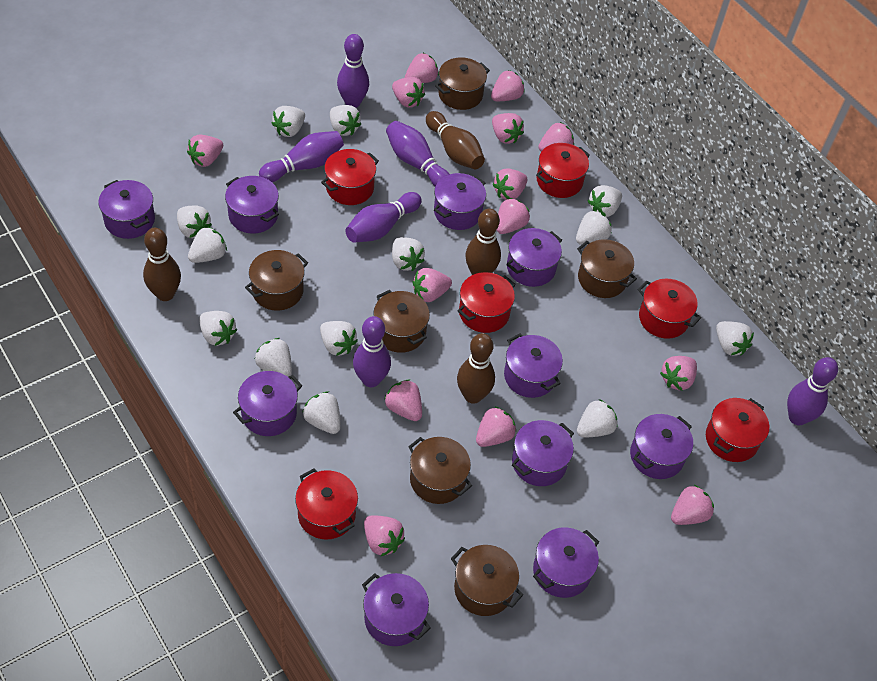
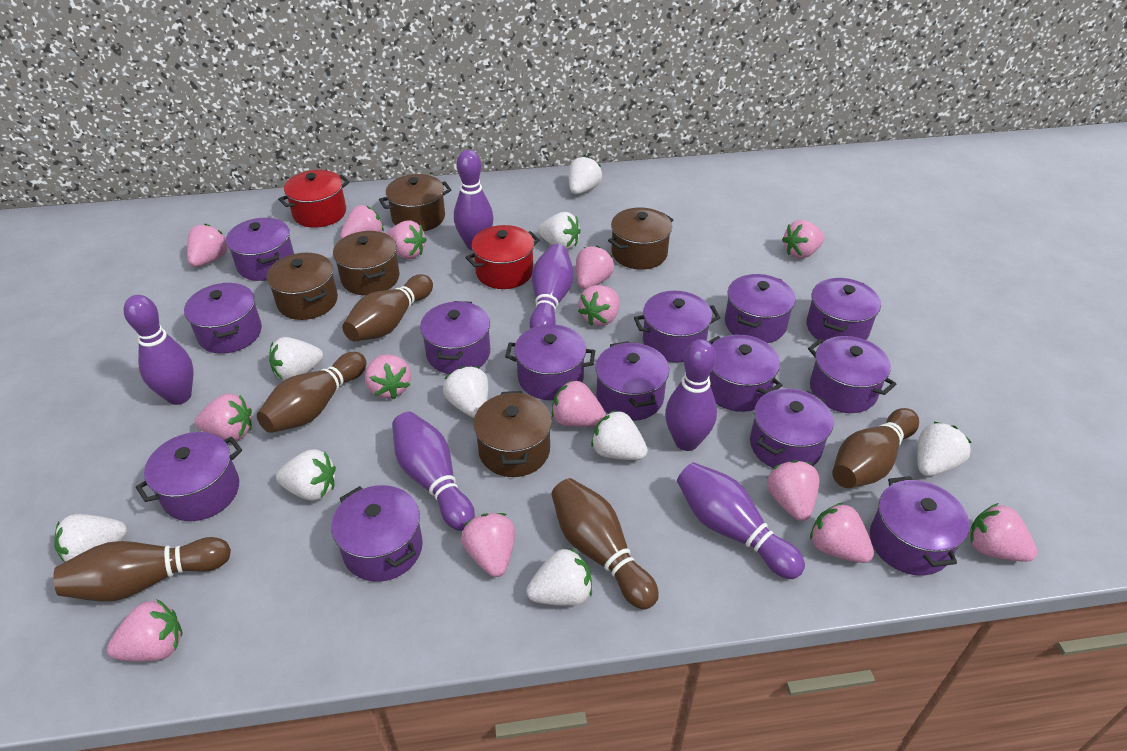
brown bowling pin: [143,228,181,301] [426,111,485,169] [457,333,495,404] [465,208,501,275] = 4 -> [53,537,231,602] [257,352,367,433] [342,274,433,342] [551,478,659,610] [832,408,919,488] = 5
brown pot: [245,250,308,311] [373,290,430,353] [408,437,472,504] [435,57,490,110] [451,545,523,616] [577,239,637,298] = 6 -> [266,253,338,320] [333,231,399,295] [379,174,452,231] [473,391,552,477] [608,207,673,270] = 5
purple pot: [98,180,155,239] [225,176,279,233] [233,371,302,436] [362,573,431,646] [434,173,486,230] [504,334,563,398] [506,228,562,287] [512,420,574,486] [533,527,599,598] [630,414,693,479] = 10 -> [136,432,242,521] [184,283,262,354] [226,218,294,281] [331,485,423,582] [420,301,490,374] [505,324,595,400] [596,341,669,421] [634,291,720,362] [708,335,782,412] [725,274,795,343] [750,388,833,468] [807,278,881,341] [808,336,896,413] [870,476,969,576] = 14
red pot: [295,468,358,540] [321,149,379,205] [458,272,516,333] [536,143,590,198] [638,279,701,339] [706,398,769,462] = 6 -> [278,170,350,228] [465,225,540,289] = 2
white strawberry: [177,206,212,238] [188,226,227,263] [199,311,237,346] [255,338,292,377] [271,106,305,137] [303,392,341,434] [320,321,358,356] [330,105,361,136] [392,237,425,271] [576,210,611,245] [577,399,618,437] [588,185,622,217] [716,321,754,356] = 13 -> [54,514,127,562] [269,337,323,380] [276,449,336,501] [443,366,489,418] [527,548,592,606] [538,212,581,250] [569,156,602,194] [591,410,648,460] [917,421,972,476] = 9

